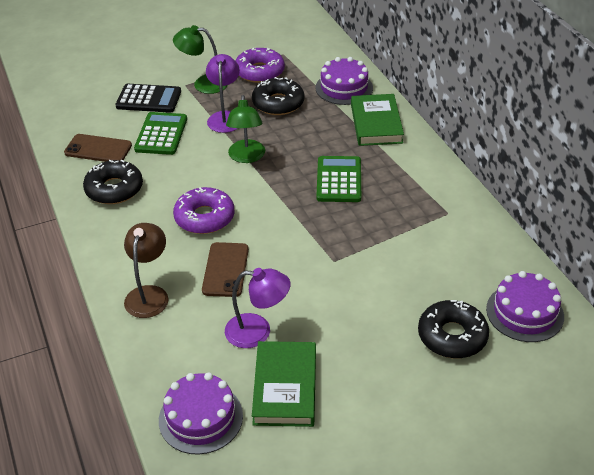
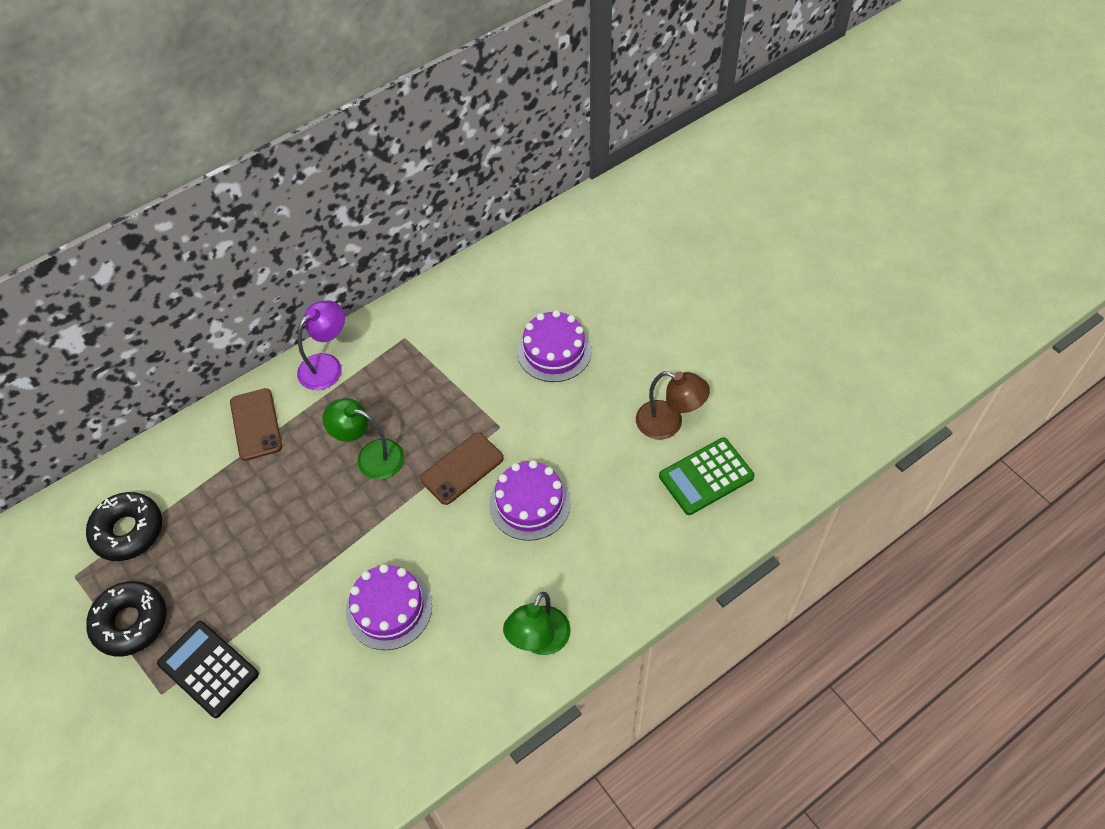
black donut: [83,160,143,204] [252,77,304,115] [418,300,489,358] = 3 -> [86,492,162,561] [86,581,167,657] = 2
green book: [252,341,316,427] [351,94,404,146] = 2 -> none = 0
green calculator: [134,112,187,155] [316,156,361,202] = 2 -> [659,438,755,515] = 1
purple donut: [173,187,235,234] [236,47,285,83] = 2 -> none = 0
purple lamp: [206,54,240,133] [225,268,290,348] = 2 -> [297,301,345,390] = 1

